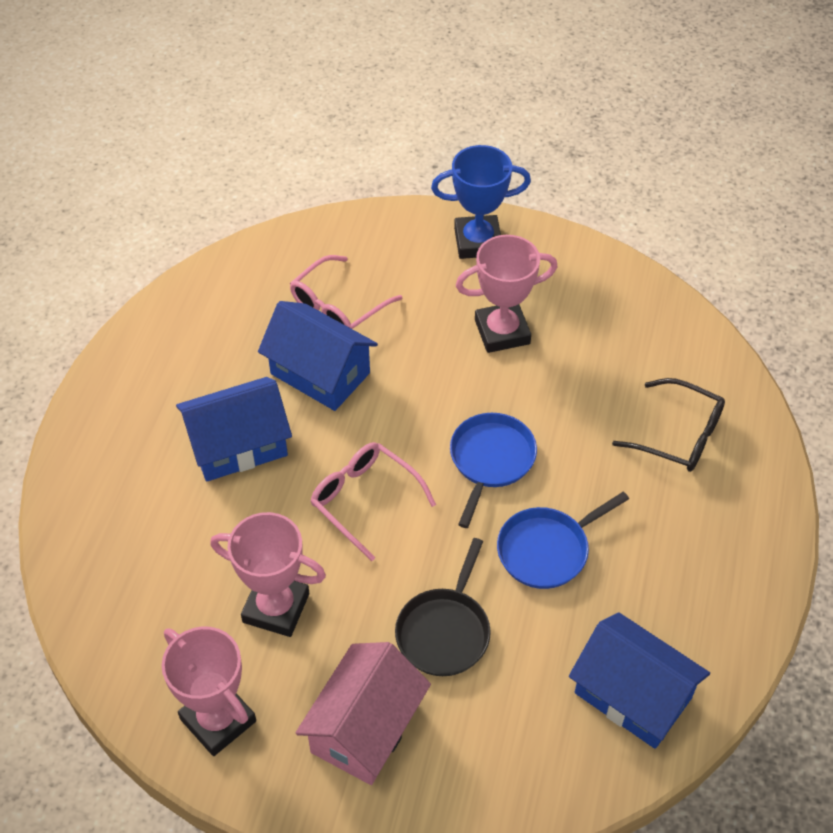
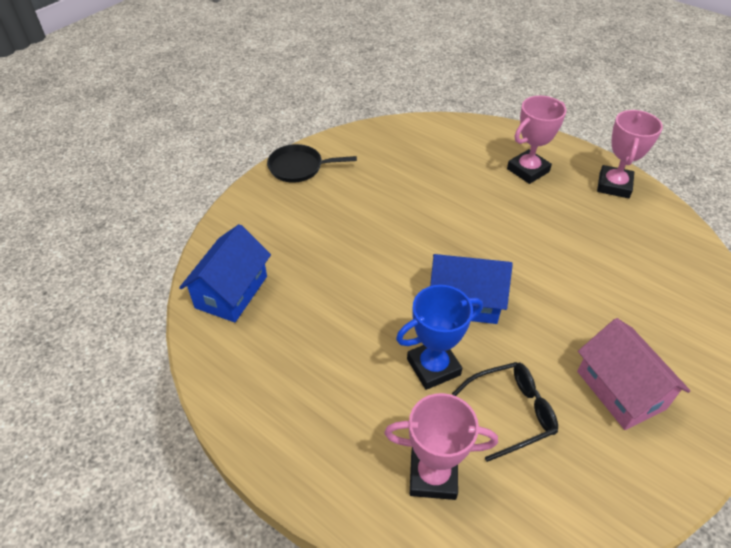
blue house: [176,377,292,481] [258,301,378,411] [569,612,710,749] = 3 -> [179,224,271,322] [430,254,513,324] = 2
blue pan: [450,413,537,528] [497,492,629,589] = 2 -> none = 0
pink glasses: [290,255,402,329] [310,442,436,561] = 2 -> none = 0

